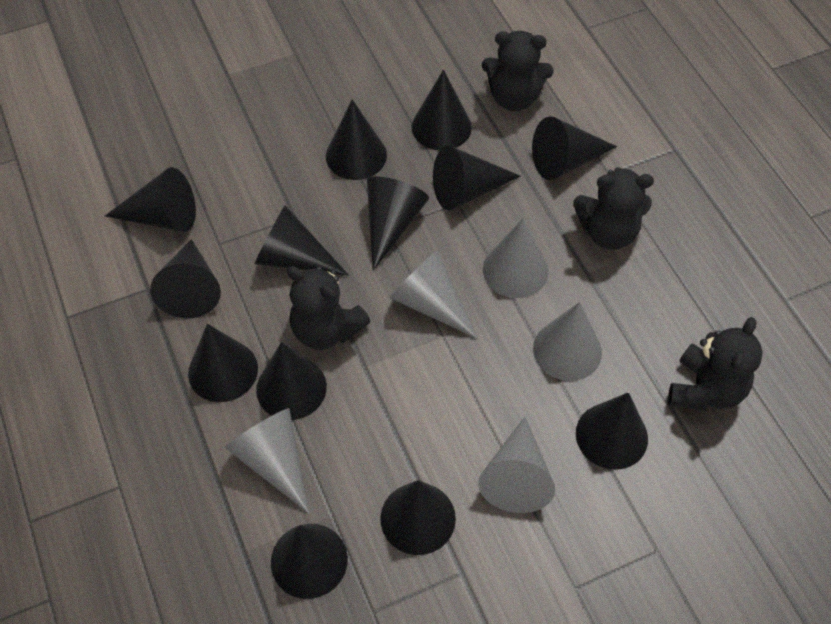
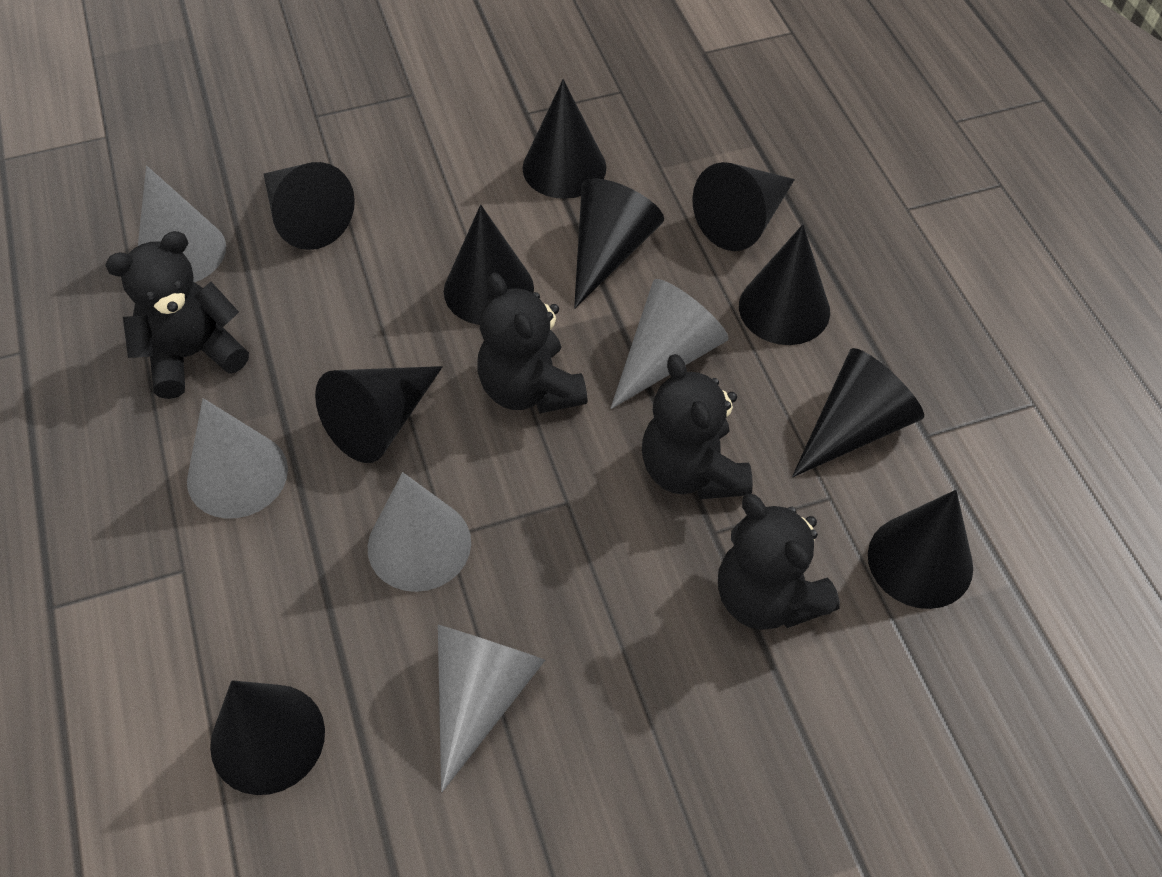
black cone: [105,167,196,232] [150,239,221,319] [188,324,258,402] [255,205,349,276] [256,342,327,420] [271,524,348,599] [326,99,387,180] [367,176,429,271] [380,480,456,555] [411,70,472,150] [433,145,521,210] [532,116,617,180] [576,392,648,470] = 13 -> [210,680,325,795] [264,162,355,250] [315,366,443,463] [444,205,534,325] [522,79,607,199] [574,178,664,309] [692,162,795,251] [739,224,830,345] [792,348,924,477] [868,490,973,609] = 10

